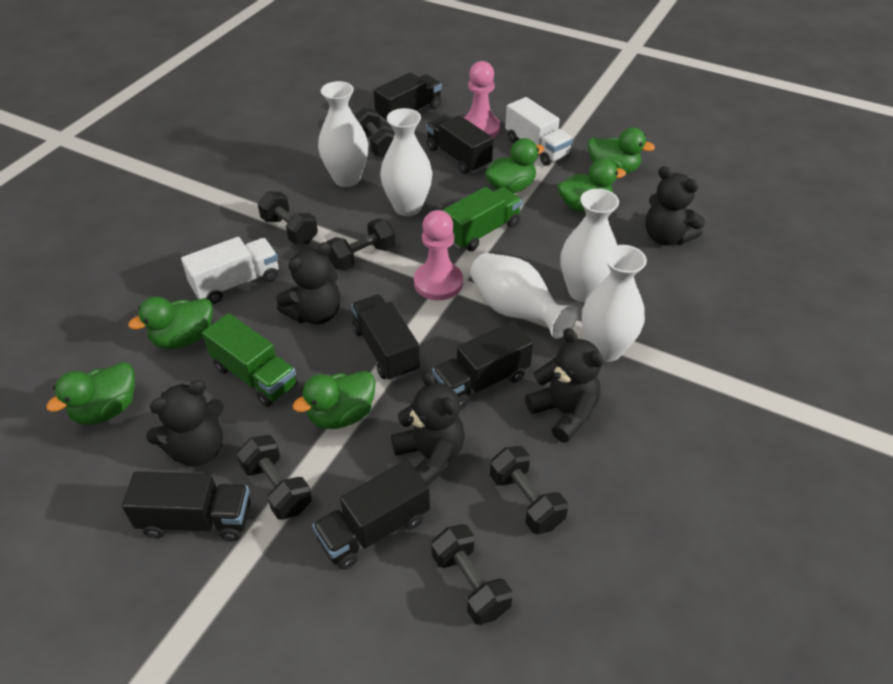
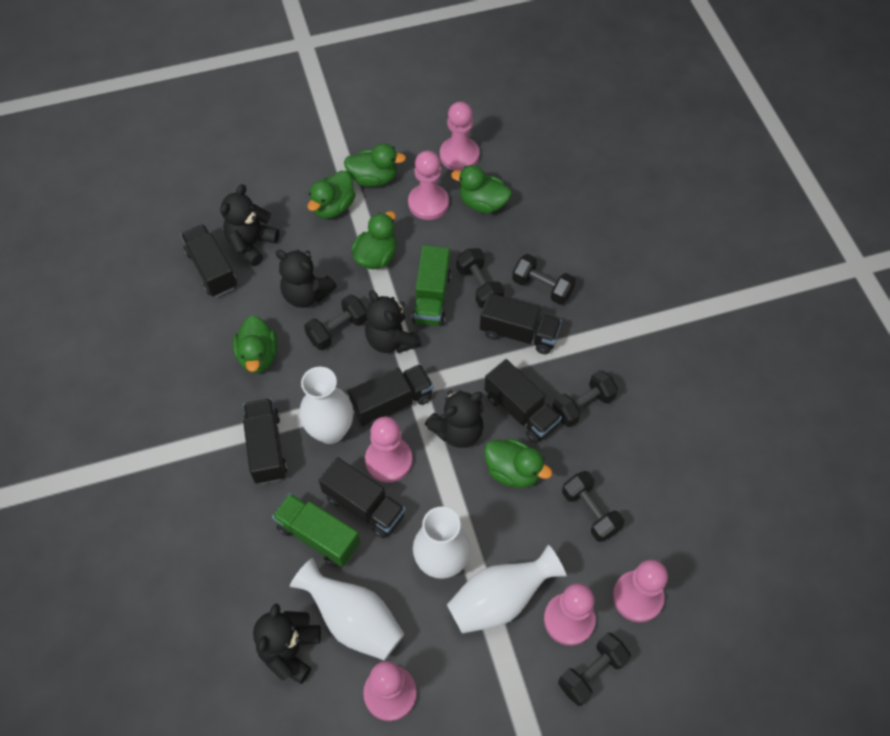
pink pawn: [414,210,463,300] [463,61,500,138] = 2 -> [363,661,417,721] [365,417,412,483] [408,151,449,220] [440,102,479,171] [544,583,596,646] [613,560,668,622] = 6
white truck: [181,237,278,304] [505,97,573,166] = 2 -> none = 0
white vase: [318,81,368,187] [380,108,432,216] [470,253,578,339] [561,189,619,302] [582,245,647,362] = 5 -> [290,558,404,660] [299,367,353,444] [413,507,471,579] [447,545,566,634] = 4

